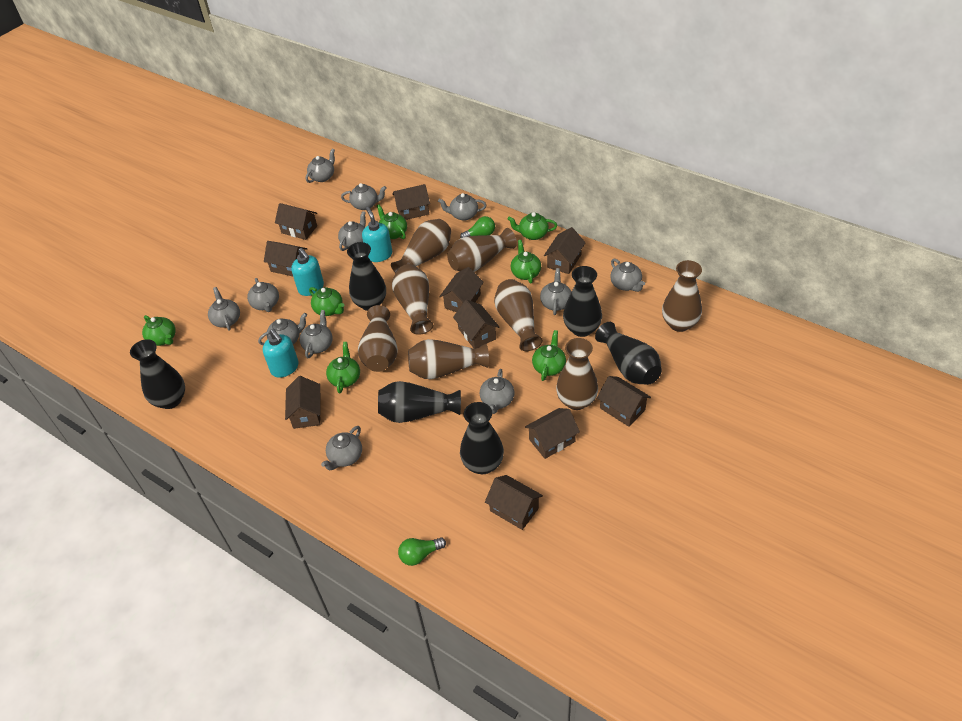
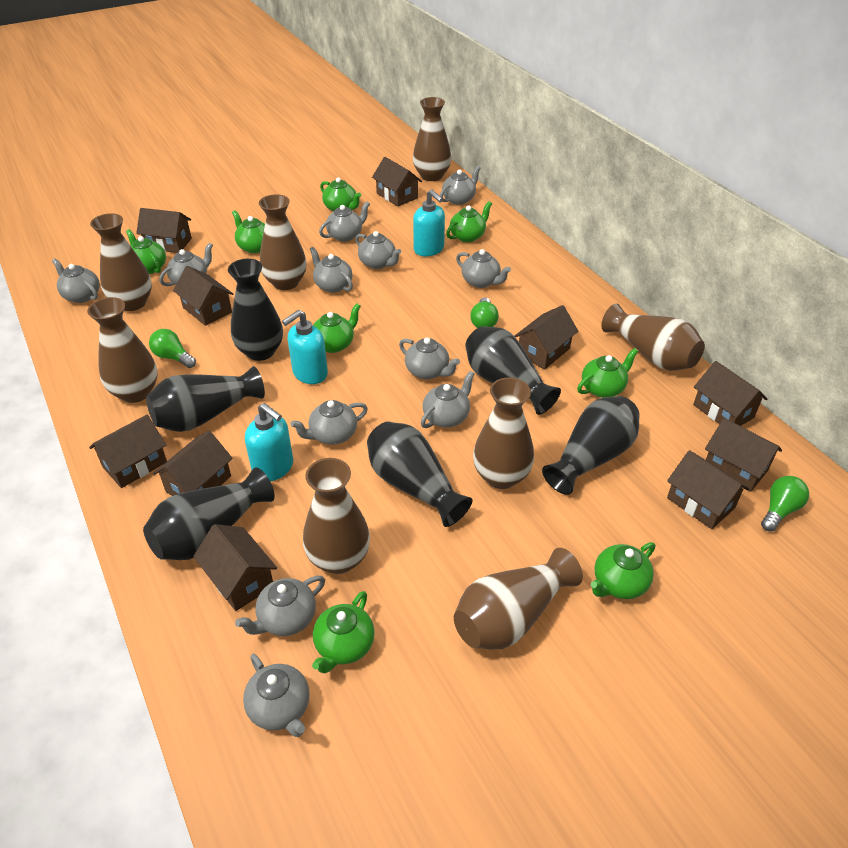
green light bulb: [398,538,446,566] [460,216,495,238] = 2 -> [149,329,196,368] [470,297,499,328] [761,476,809,532] = 3
green teapot: [142,315,176,346] [309,287,344,316] [326,342,360,393] [377,204,407,239] [508,212,557,240] [510,240,541,284] [532,330,566,381] = 7 -> [126,229,166,274] [232,210,265,253] [312,591,375,673] [313,304,361,353] [320,177,361,212] [446,201,492,242] [577,348,638,398] [591,542,655,599] = 8

